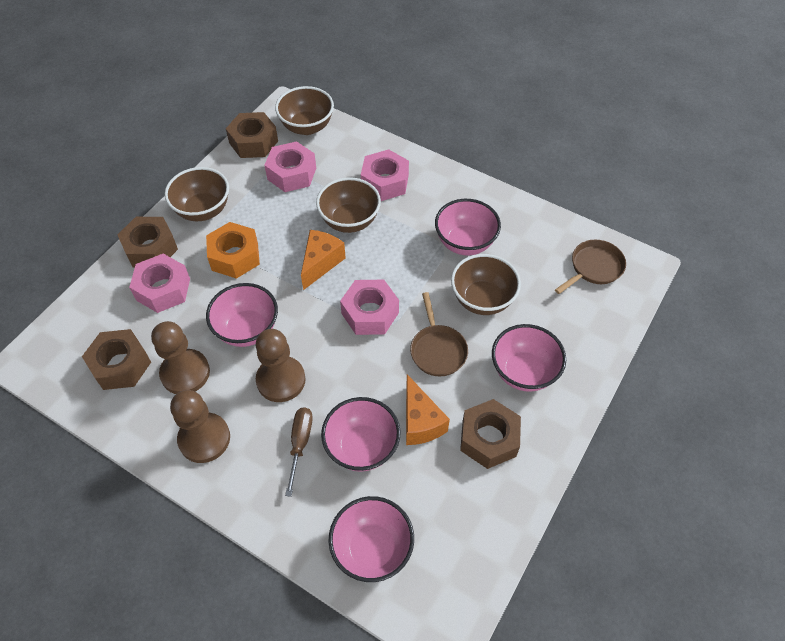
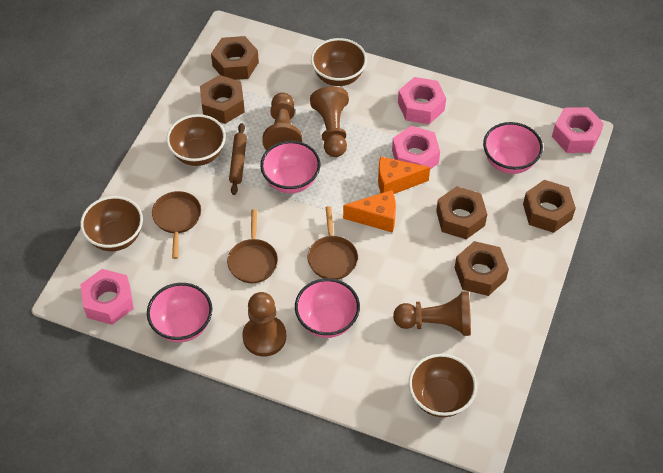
brown nut: [82,329,151,390] [118,217,178,268] [226,112,278,158] [460,399,521,469] = 4 -> [200,75,245,124] [211,36,259,80] [436,186,487,239] [455,241,509,296] [523,180,576,233] = 5
brown pan: [410,292,468,376] [555,240,626,294] = 2 -> [152,191,201,259] [227,209,278,283] [308,206,358,280] = 3
brown pawn: [151,321,210,394] [170,390,230,463] [256,329,306,402] = 3 -> [243,292,286,356] [262,93,302,150] [310,86,349,157] [393,291,471,336] = 4
brown rolling pin: none = 0 -> [229,123,247,195] = 1
brown screwdriver: [285,407,313,497] = 1 -> none = 0
orange nut: [206,222,260,279] = 1 -> none = 0
pink bowl: [206,283,278,347] [321,397,401,472] [328,496,414,582] [435,199,501,255] [492,324,566,392] = 5 -> [147,283,212,342] [260,141,321,193] [295,278,360,338] [483,122,543,174] = 4

